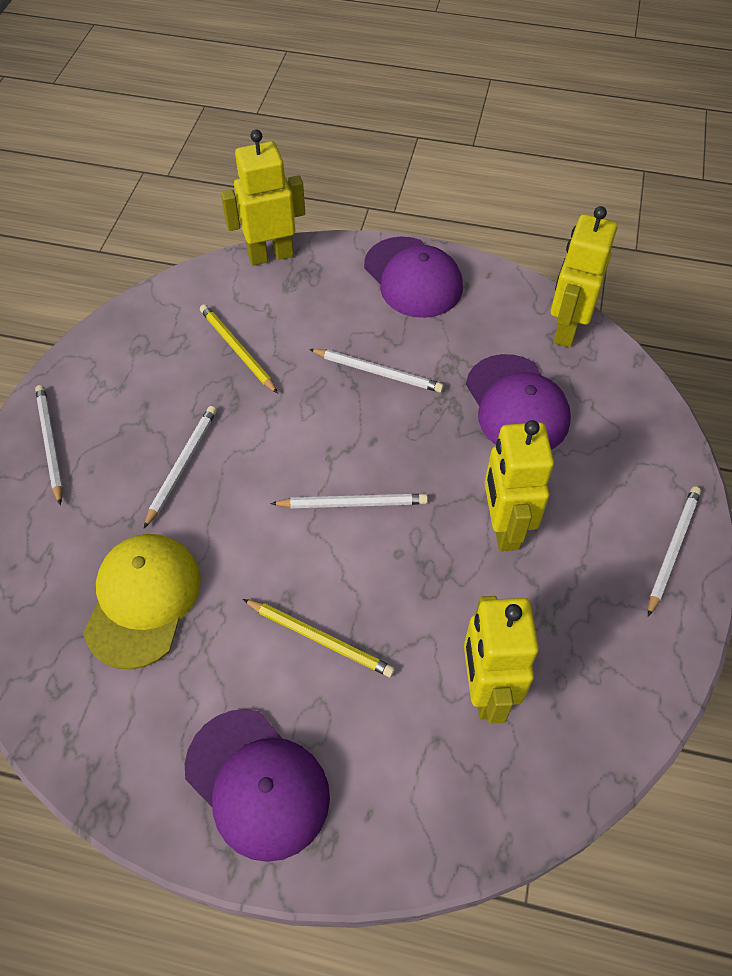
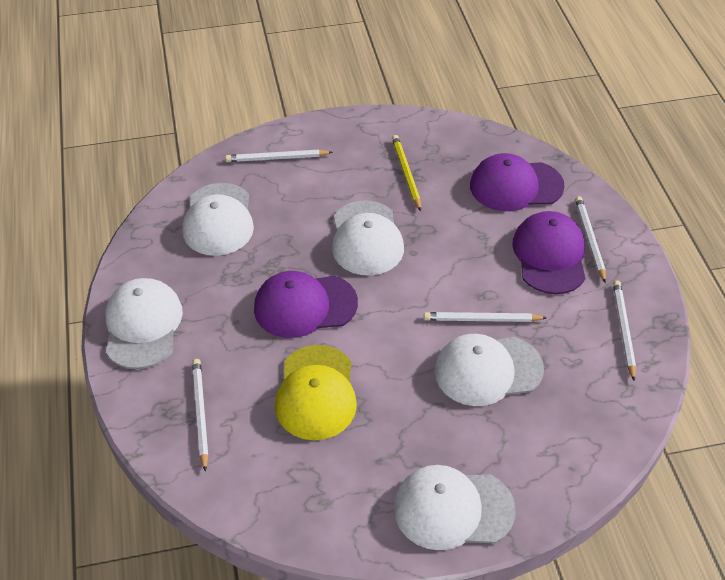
white cap: none = 0 -> [105,278,183,369] [182,183,254,256] [332,201,404,275] [393,465,516,550] [435,334,544,406] = 5
yellow pencil: [200,304,278,394] [243,599,395,678] = 2 -> [392,135,421,211] = 1
yellow robot: [221,130,305,266] [464,596,539,724] [485,420,554,551] [551,206,617,348] = 4 -> none = 0

